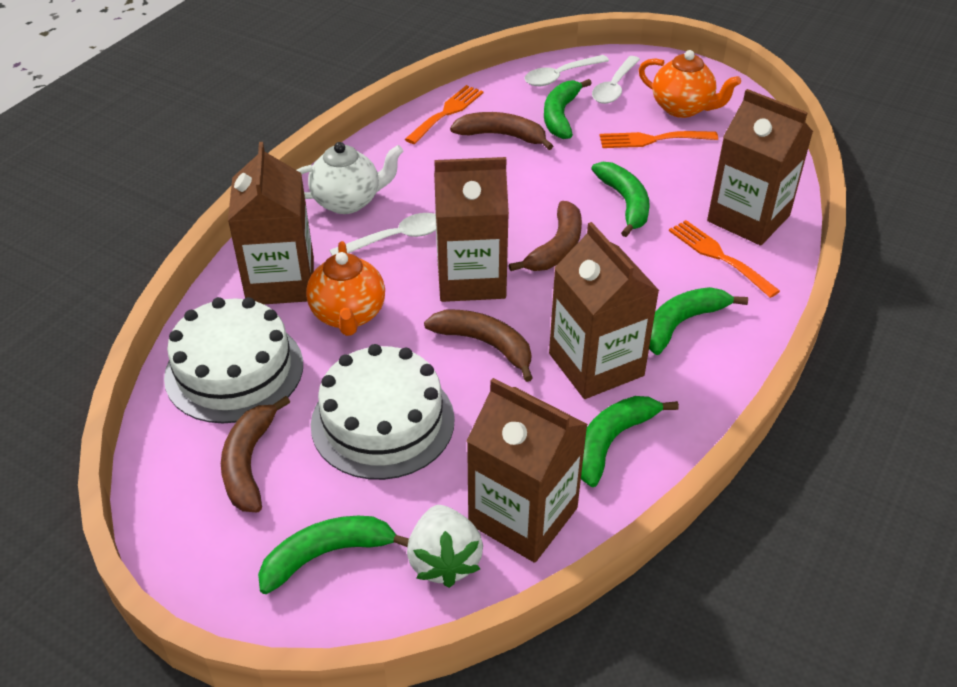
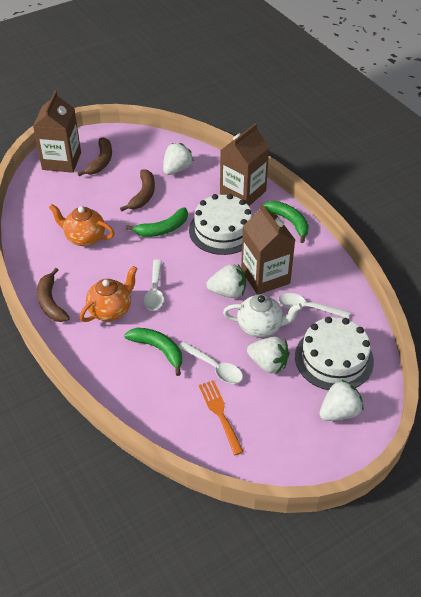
brown banana: [221,396,290,512] [424,310,533,382] [450,112,553,150] [509,201,582,271] = 4 -> [37,268,70,322] [78,137,112,176] [120,169,155,211] = 3
brown carton: [228,142,314,304] [434,157,509,302] [467,378,588,563] [549,222,659,399] [707,89,813,246] = 5 -> [33,91,81,173] [220,123,269,206] [241,204,295,295] = 3
green banana: [258,516,409,594] [544,79,592,139] [581,396,679,487] [591,162,650,237] [649,287,748,355] = 5 -> [124,328,182,376] [126,207,188,237] [263,201,309,243] = 3
orange fork: [405,85,483,144] [599,131,718,148] [669,220,780,298] = 3 -> [199,380,244,455] = 1
white strawberry: [407,505,483,588] = 1 -> [163,143,194,175] [206,264,246,298] [247,337,289,374] [320,379,363,421] = 4

